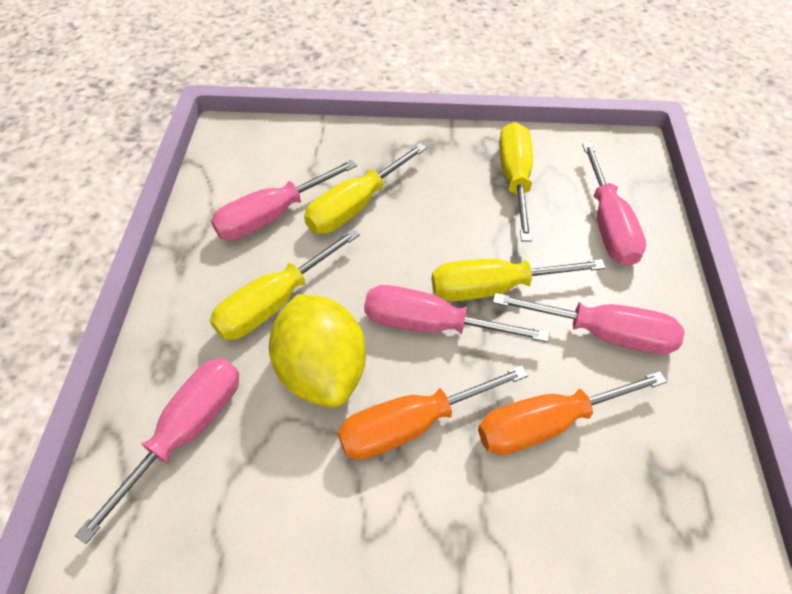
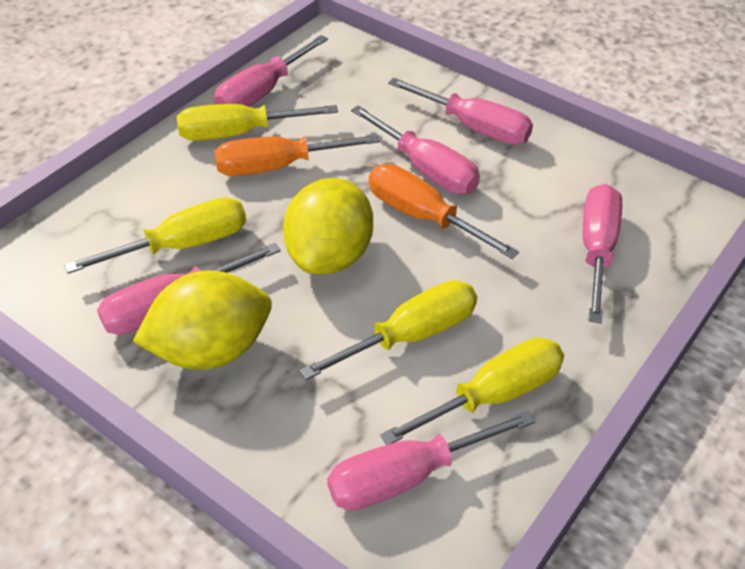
pink screwdriver: [75,358,239,544] [211,160,357,240] [364,285,549,342] [493,293,685,355] [582,143,646,266] = 5 -> [97,243,281,335] [214,35,328,107] [327,411,535,510] [351,105,480,194] [388,78,533,145] [583,184,622,323] = 6
yellow lemon: [269,294,366,408] = 1 -> [133,270,272,370] [283,178,373,274] = 2

